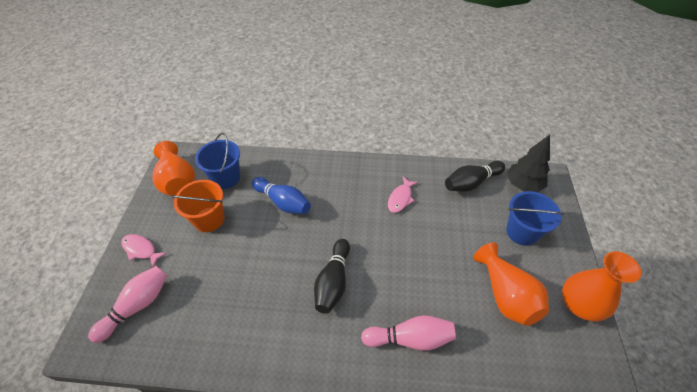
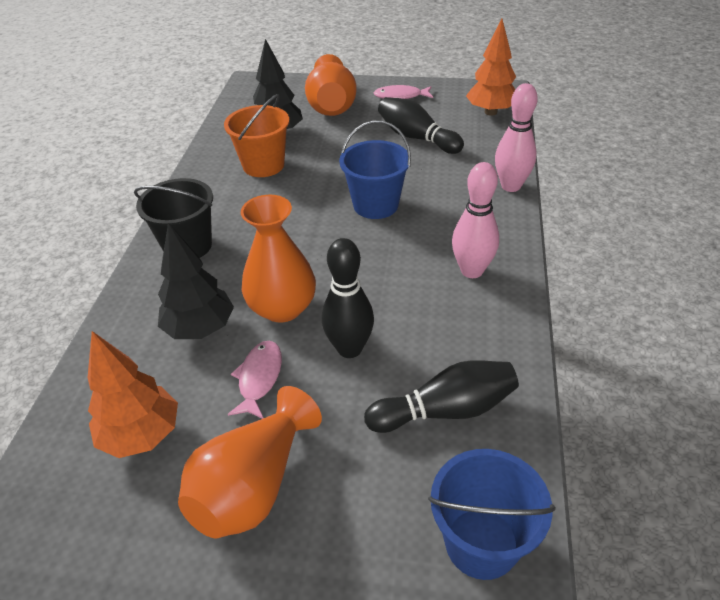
black bowling pin: [314,239,350,314] [445,161,505,192] = 2 -> [322,238,374,358] [364,360,519,433] [378,97,464,154] = 3
black bucket: none = 0 -> [134,178,213,258] = 1
black tree: [507,134,550,192] = 1 -> [158,223,234,339] [253,39,303,129] = 2
blue bowling pin: [252,177,311,214] = 1 -> none = 0
orange tree: none = 0 -> [88,331,178,458] [466,18,516,116] = 2

